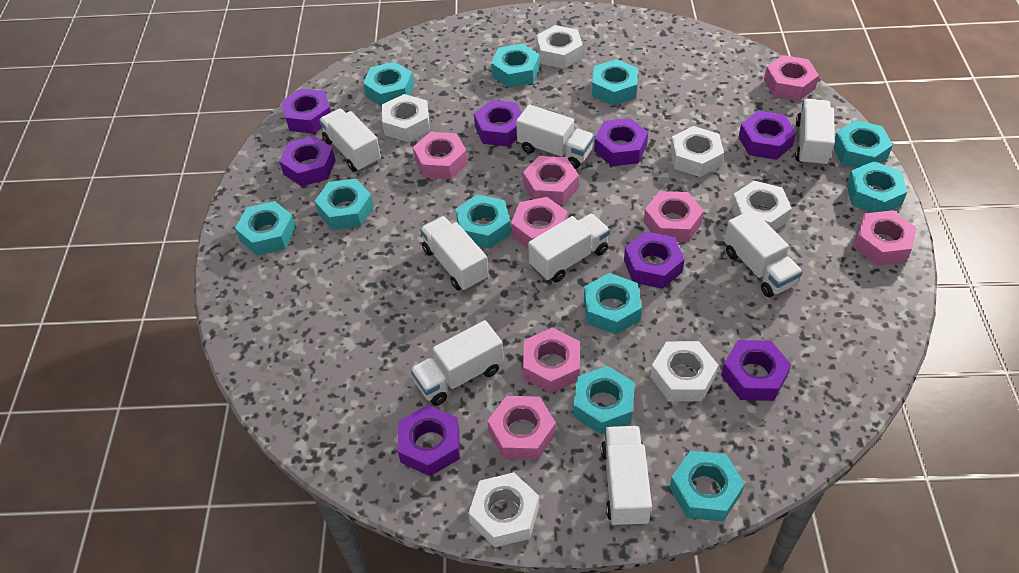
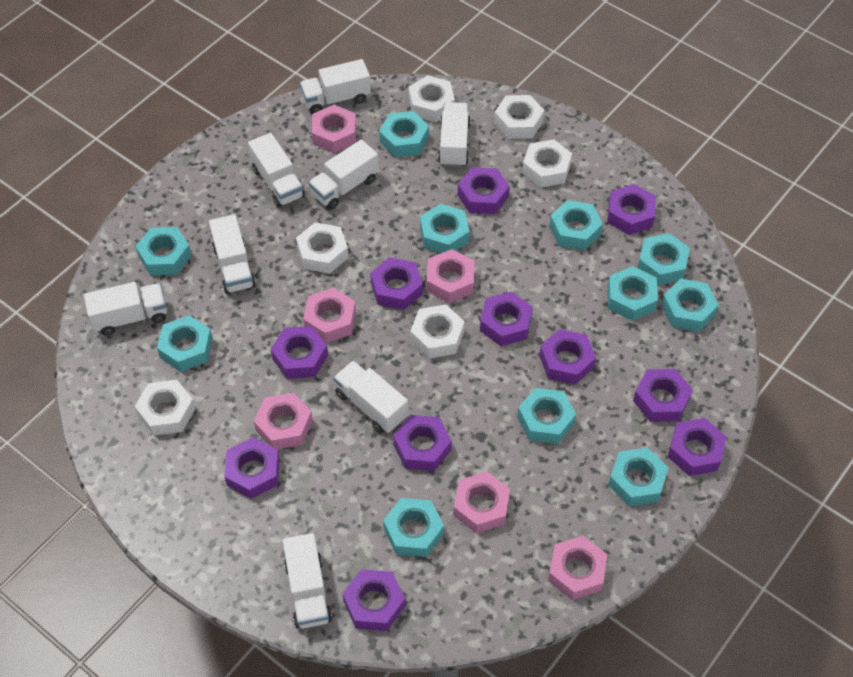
pink nut: [413,132,468,179] [487,396,556,460] [511,197,567,248] [523,156,579,205] [523,327,580,393] [644,191,704,242] [764,55,819,101] [853,210,917,265] = 8 -> [254,393,313,449] [303,288,356,343] [312,105,356,153] [427,249,475,303] [453,471,510,534] [548,536,608,600] = 6
purple nut: [279,136,336,186] [281,88,331,134] [398,405,460,476] [474,100,522,147] [594,118,648,166] [624,231,685,289] [721,340,791,401] [739,111,796,160] = 8 -> [224,437,280,499] [271,326,328,379] [342,569,405,631] [370,257,423,310] [393,415,452,471] [458,167,510,214] [480,291,533,346] [539,329,596,385] [607,184,656,235] [633,369,693,422] [668,418,727,476] = 11

